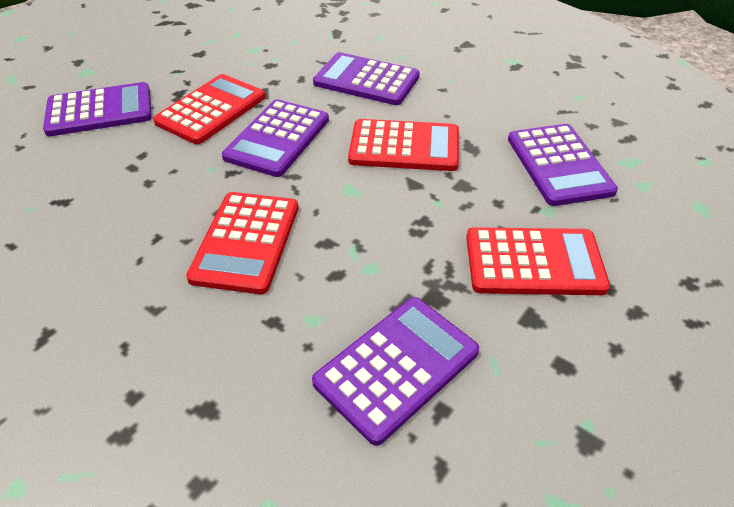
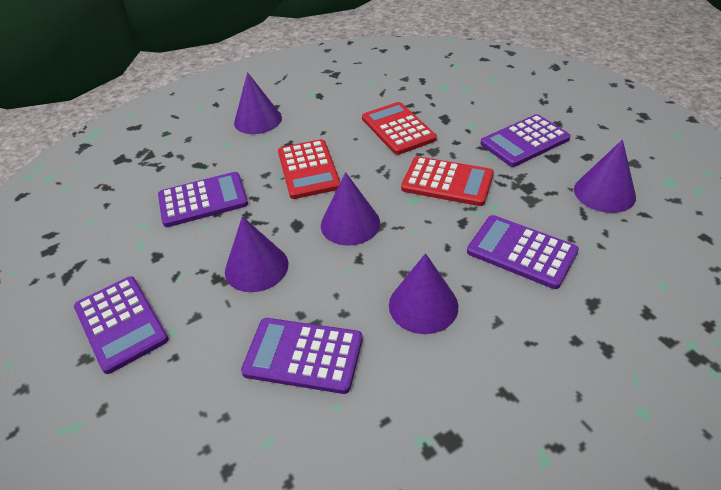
purple cone: none = 0 -> [225,216,288,292] [234,72,282,134] [321,172,380,246] [389,253,458,334] [574,140,636,213] = 5
red calculator: [153,74,265,144] [186,192,298,294] [348,119,459,171] [466,227,610,295] = 4 -> [278,139,340,199] [362,102,437,155] [401,156,494,206] = 3

